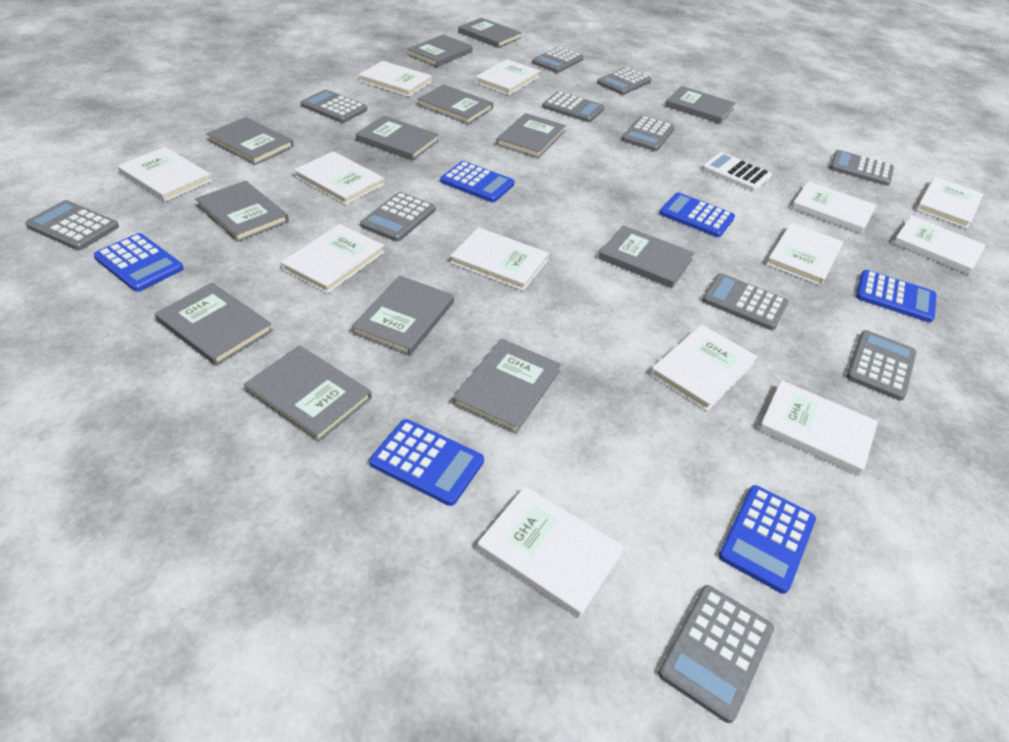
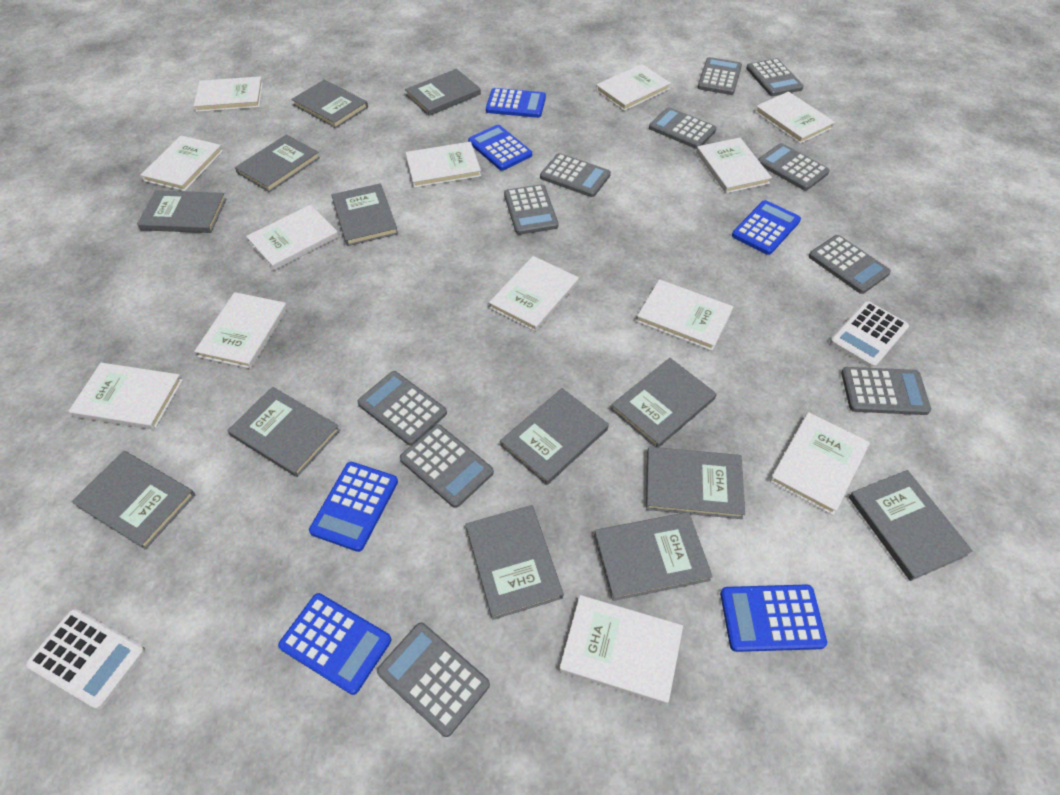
white calculator: [702,152,772,192] = 1 -> [26,609,145,709] [830,301,909,368] = 2

